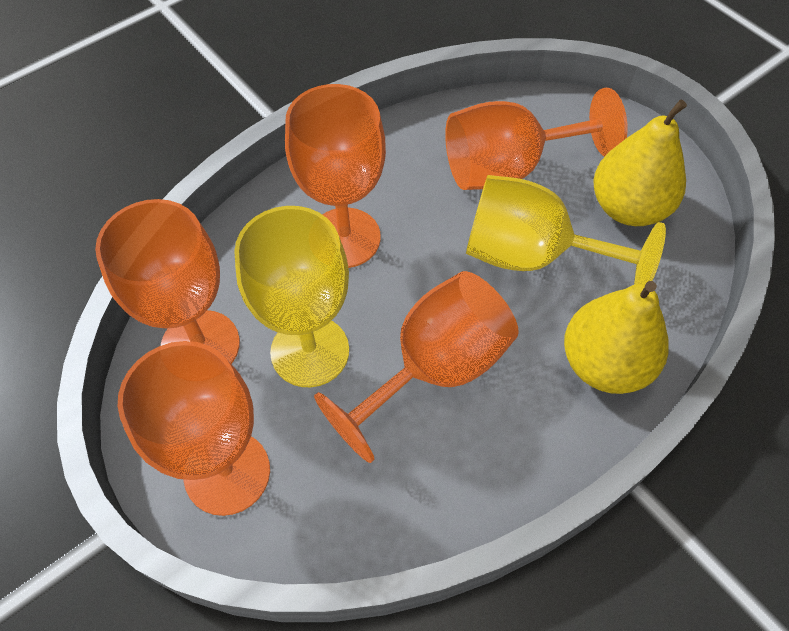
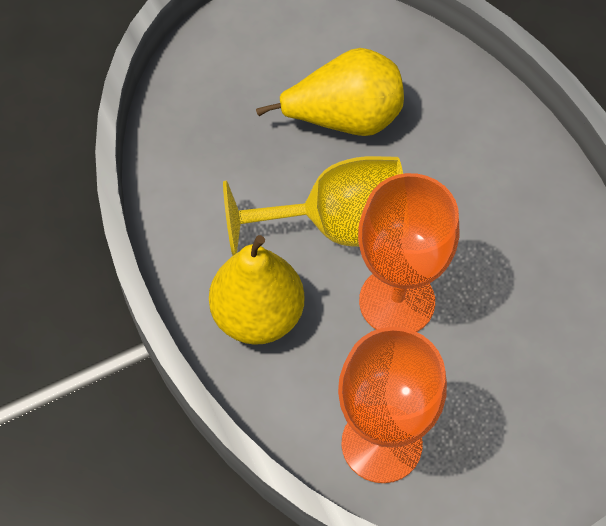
orange goblet: [95,199,240,364] [118,341,270,516] [285,84,386,268] [314,271,519,463] [445,88,628,190] = 5 -> [338,327,447,483] [358,173,459,332] = 2
yellow goblet: [234,206,349,387] [466,175,666,285] = 2 -> [223,156,403,255] = 1

